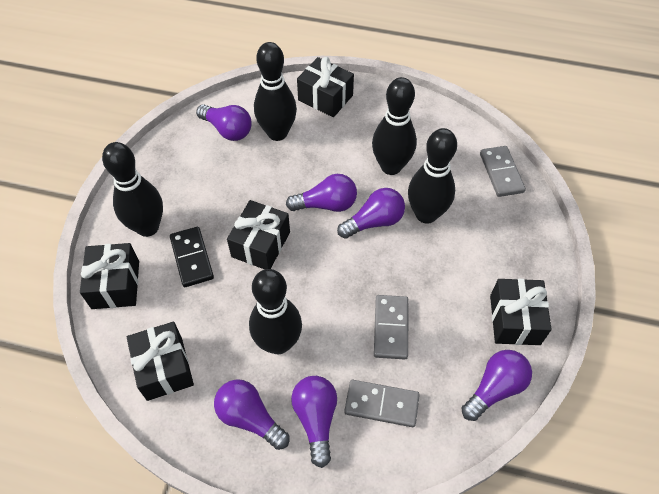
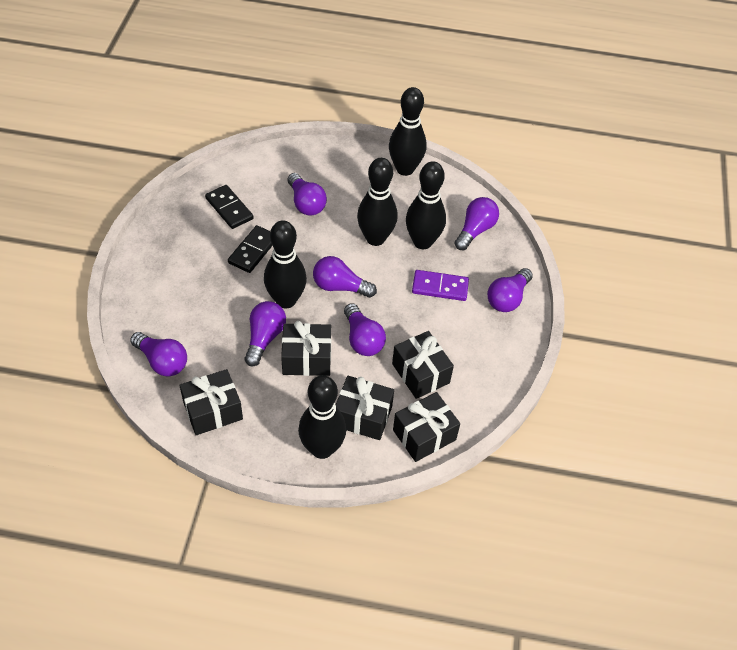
black domino: [170,227,214,287] = 1 -> [205,185,254,229] [228,225,273,273] = 2
grey domino: [344,380,420,427] [374,295,409,359] [480,146,526,197] = 3 -> none = 0
purple domino: none = 0 -> [412,270,469,301] = 1
purple light bulb: [196,104,252,141] [214,379,289,450] [286,174,357,212] [291,376,337,468] [337,188,405,239] [461,350,532,421] = 6 -> [130,332,187,376] [245,301,286,366] [287,173,327,216] [313,256,377,298] [344,303,386,356] [454,197,499,250] [487,268,533,312] = 7

